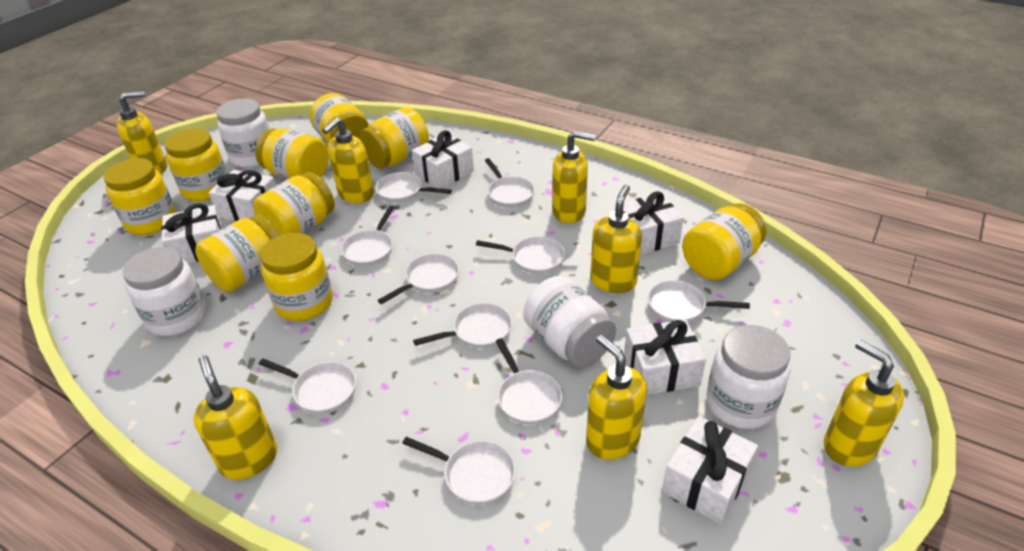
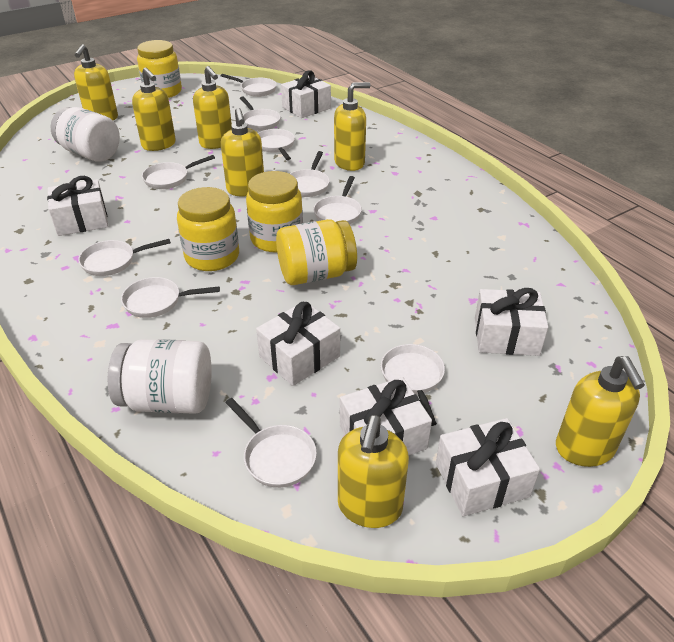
white jar: [122,247,206,336] [216,98,269,168] [523,276,616,367] [706,325,790,429] = 4 -> [51,107,120,162] [107,339,212,414] = 2
yellow jar: [104,158,176,235] [164,128,227,201] [195,214,280,292] [253,172,335,235] [255,128,329,179] [260,233,333,321] [310,93,369,143] [359,107,429,168] [682,203,766,280] = 9 -> [137,40,182,98] [177,187,239,271] [246,171,303,252] [276,219,357,285] = 4

